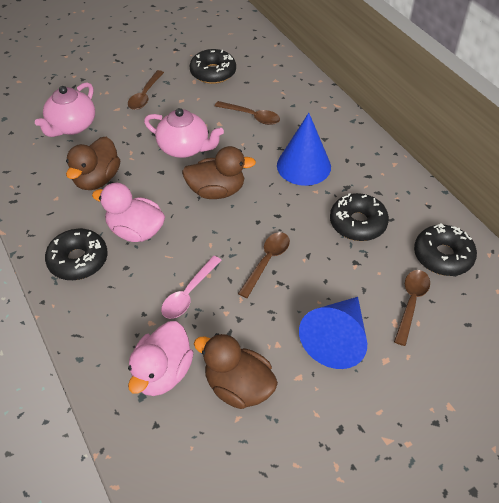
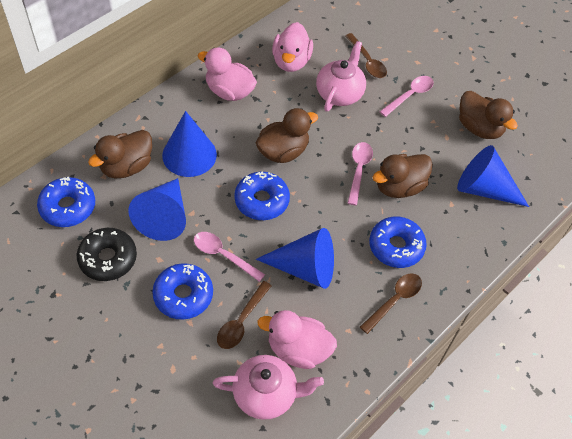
black donut: [45,229,108,280] [190,49,236,84] [330,193,389,241] [414,223,477,276] = 4 -> [77,228,137,281] = 1
blue cone: [277,113,331,186] [299,297,367,369] = 2 -> [129,178,186,241] [162,111,217,177] [256,228,334,289] [457,145,529,207] = 4
blue donut: none = 0 -> [37,176,95,227] [152,263,213,320] [234,172,290,220] [369,216,427,268] = 4
brown duck: [66,137,120,190] [182,146,256,199] [194,333,278,409] = 3 -> [88,130,152,179] [256,108,318,163] [373,154,433,198] [459,91,518,139] = 4
brown spoon: [128,70,164,110] [215,101,280,125] [238,232,290,298] [394,270,430,346] = 4 -> [217,281,272,349] [345,33,387,78] [360,273,422,334] = 3
pink duck: [92,183,165,242] [128,321,194,396] = 2 -> [198,47,257,101] [257,310,337,369] [272,22,313,72] = 3
pink spoon: [161,256,222,319] = 1 -> [194,232,265,282] [348,142,373,205] [379,76,434,117] = 3

